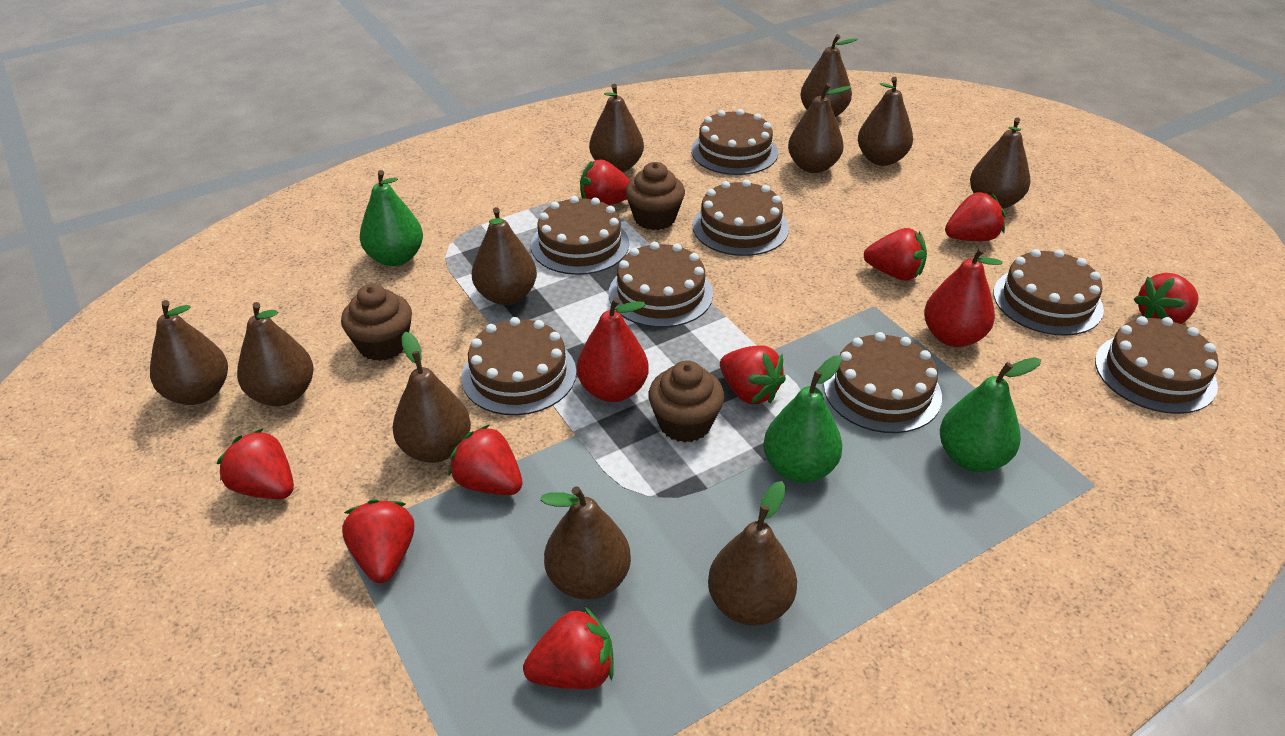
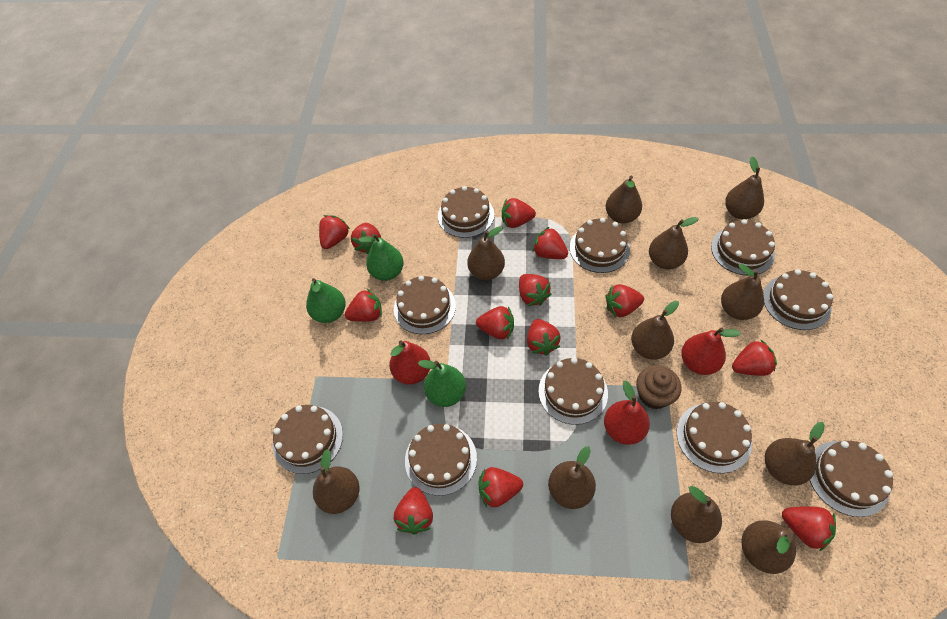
brown cake: [461,317,576,415] [531,196,629,275] [609,242,713,328] [691,109,778,175] [693,180,789,256] [824,332,942,433] [993,249,1104,336] [1095,316,1219,414] = 8 -> [273,405,343,474] [394,276,456,334] [405,424,477,496] [438,186,494,238] [539,358,608,425] [570,218,630,273] [676,402,752,473] [711,219,775,276] [763,269,833,330] [810,441,893,517] = 10
brown cupcake: [341,284,412,361] [625,162,685,230] [649,360,724,443] = 3 -> [636,365,681,409] = 1
red pear: [577,297,649,402] [924,247,1003,347] = 2 -> [389,341,431,385] [604,380,650,445] [681,328,741,375] = 3
red strawberry: [217,428,294,499] [342,499,414,583] [448,425,522,495] [523,607,614,689] [580,159,630,205] [720,345,786,404] [864,228,927,281] [945,192,1005,241] [1133,273,1199,324] = 9 -> [319,215,350,249] [345,289,382,322] [351,223,381,254] [394,487,433,535] [476,306,514,339] [479,467,523,507] [502,198,536,228] [519,274,551,306] [527,319,561,356] [533,227,568,259] [606,284,644,317] [732,339,777,376] [782,506,836,551] = 13

